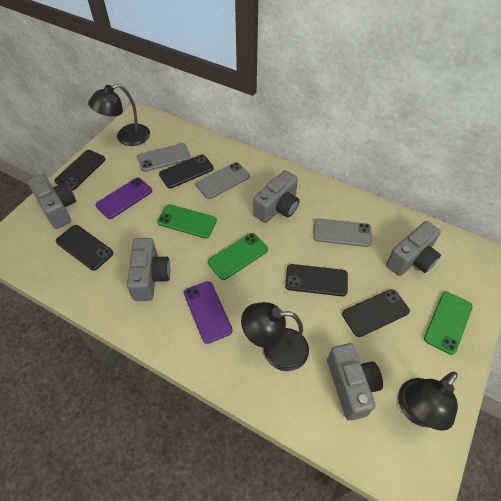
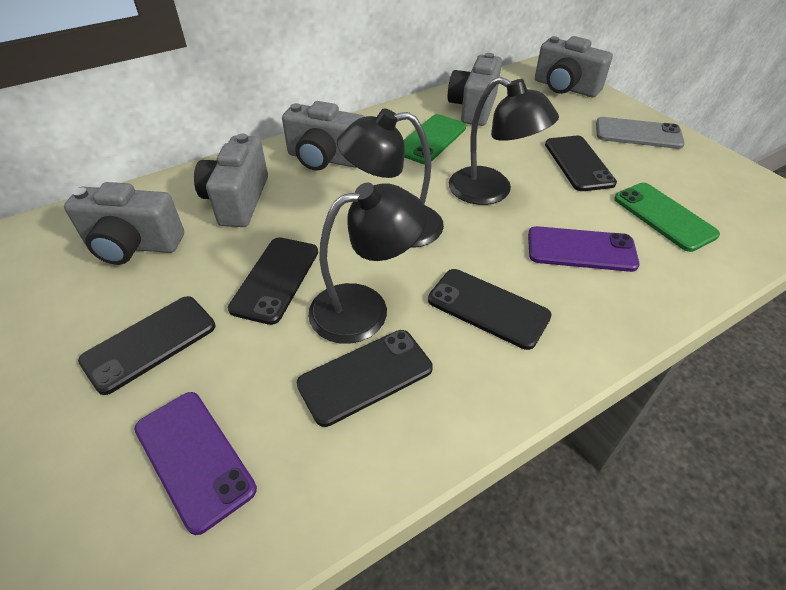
green phone: [157,204,217,238] [208,233,268,280] [424,292,473,355] = 3 -> [404,114,466,164] [614,183,720,252] = 2
grey phone: [137,143,191,172] [196,162,250,199] [313,219,372,247] = 3 -> [596,117,685,149] = 1

